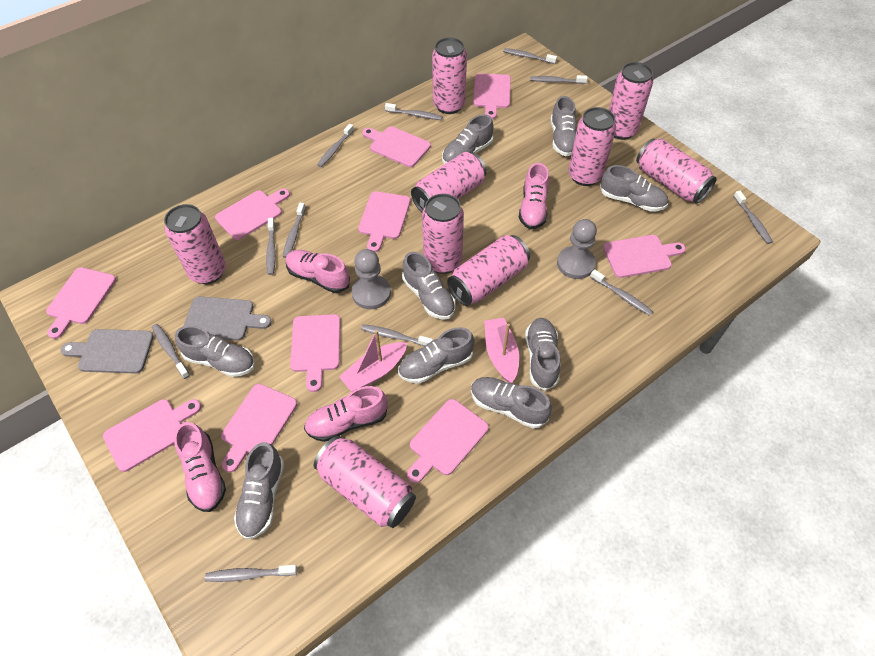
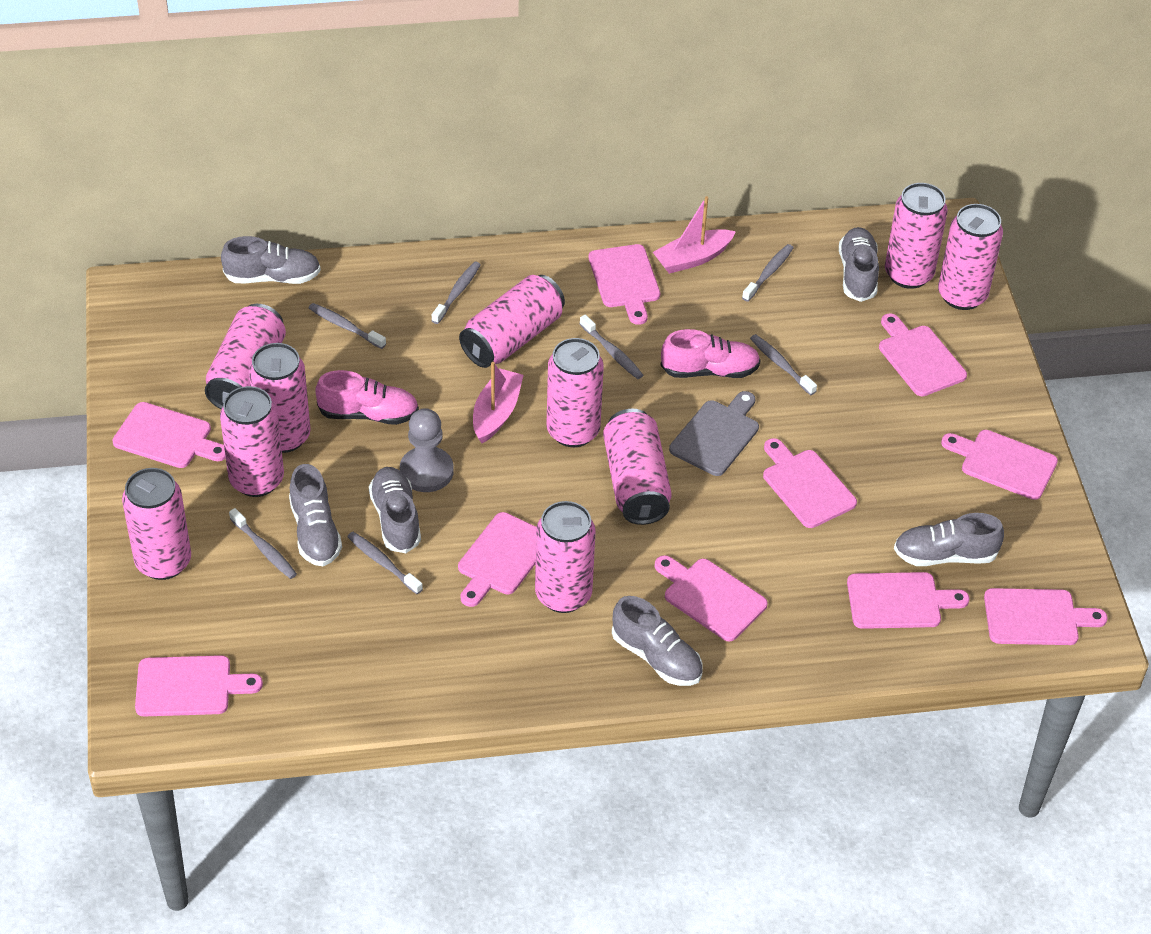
grey cutting board: [60,329,154,374] [183,296,272,341] = 2 -> [669,391,759,476] = 1
grey pawn: [351,249,391,309] [557,219,597,279] = 2 -> [400,408,454,492] = 1
grey shoe: [175,326,255,377] [234,442,284,540] [398,327,475,384] [402,252,456,320] [442,114,494,164] [471,377,552,429] [525,318,561,391] [551,96,576,156] [600,165,668,212] = 9 -> [221,236,321,284] [289,464,342,566] [369,467,421,553] [612,596,702,686] [839,227,879,302] [894,513,1004,566] = 6
grey toothbrush: [152,324,190,379] [205,565,297,582] [266,218,276,275] [283,203,306,258] [317,124,354,167] [361,324,433,346] [385,103,443,120] [503,48,557,64] [530,75,588,84] [590,269,653,316] [733,191,773,244] = 11 -> [229,508,297,579] [309,303,386,349] [347,532,423,594] [431,262,481,324] [580,315,643,379] [742,244,793,302] [750,334,817,395] = 7
pink can: [164,204,226,284] [314,436,416,528] [411,152,487,212] [422,194,464,274] [432,37,467,114] [447,235,530,306] [568,107,616,186] [609,62,653,140] [636,138,717,204] = 9 -> [122,468,191,580] [205,304,286,409] [220,386,284,497] [249,343,311,453] [459,275,565,368] [535,501,596,613] [546,338,604,447] [603,409,672,525] [885,183,948,289] [938,204,1003,310] = 10
pink shoe: [174,422,226,512] [286,250,350,293] [304,386,388,442] [519,163,549,229] = 4 -> [315,370,419,425] [660,329,761,378] = 2

